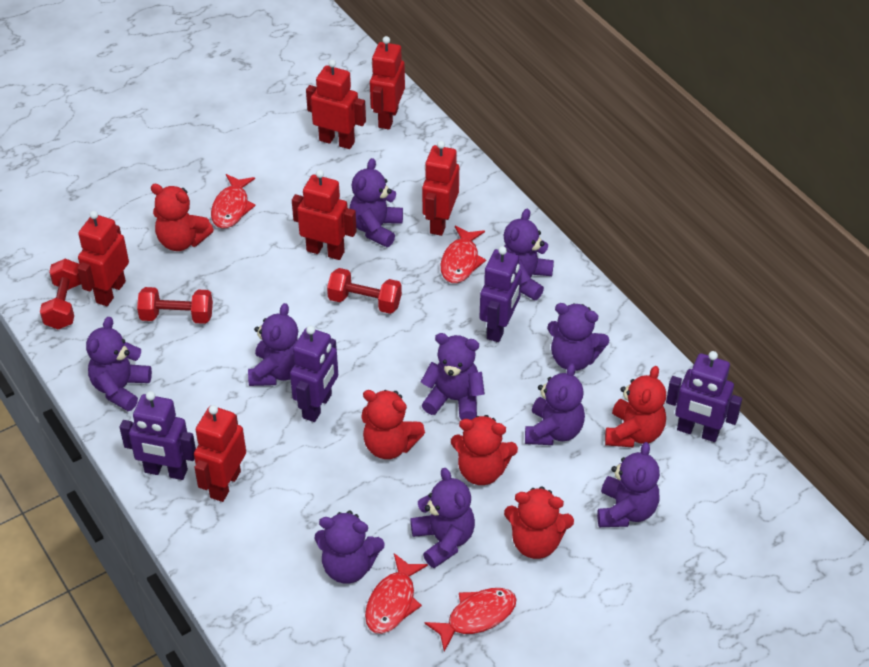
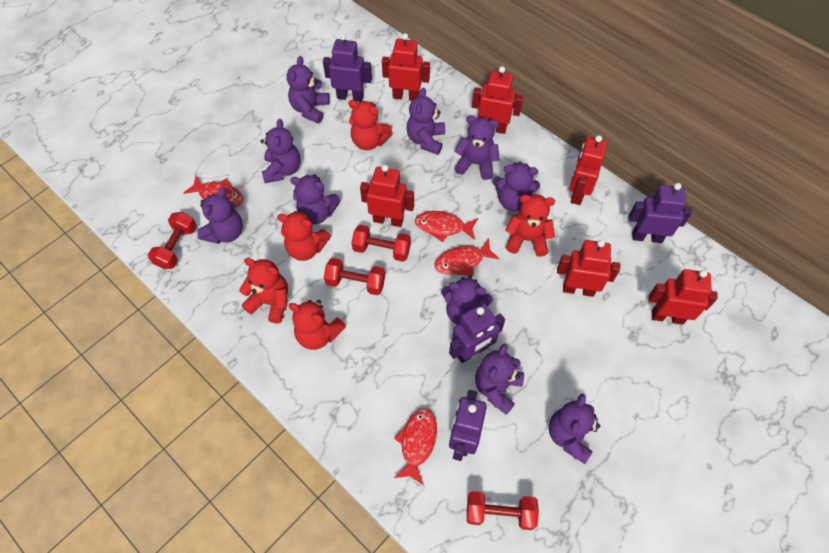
red dumbbell: [40,259,81,330] [137,287,213,324] [327,268,402,314] = 3 -> [148,212,197,269] [324,258,385,295] [351,225,411,262] [467,491,539,530] = 4

